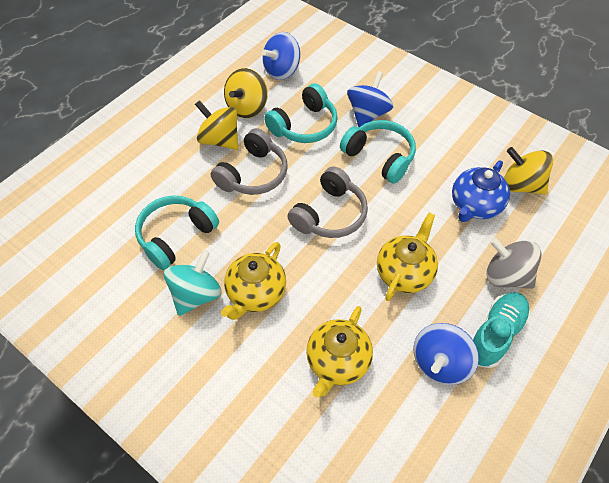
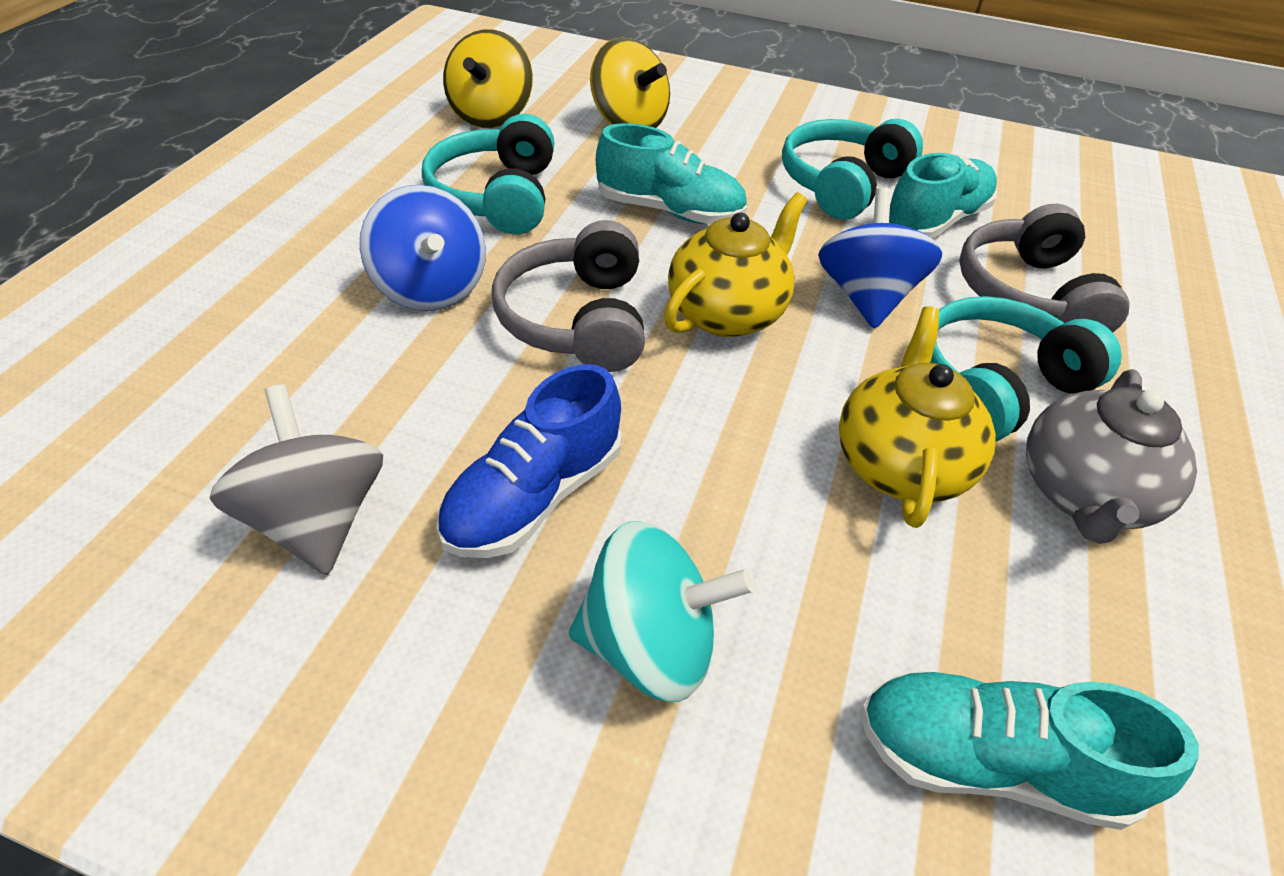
blue shoe: none = 0 -> [436,364,622,558] = 1
blue spinning top: [262,32,300,80] [347,71,393,127] [413,323,479,385] = 3 -> [360,185,486,311] [818,188,942,329] = 2
blue teapot: [452,160,510,222] = 1 -> none = 0
grey teapot: none = 0 -> [1026,369,1197,544] = 1
turquoise shoe: [472,292,530,368] = 1 -> [596,123,747,224] [860,671,1199,830] [889,153,997,238] = 3
yellow spinning top: [195,100,238,150] [224,68,268,118] [504,147,553,194] = 3 -> [443,29,533,128] [590,37,670,128] = 2
yellow teapot: [221,242,286,320] [306,306,373,397] [377,213,438,301] = 3 -> [664,192,808,337] [839,306,996,528] = 2

